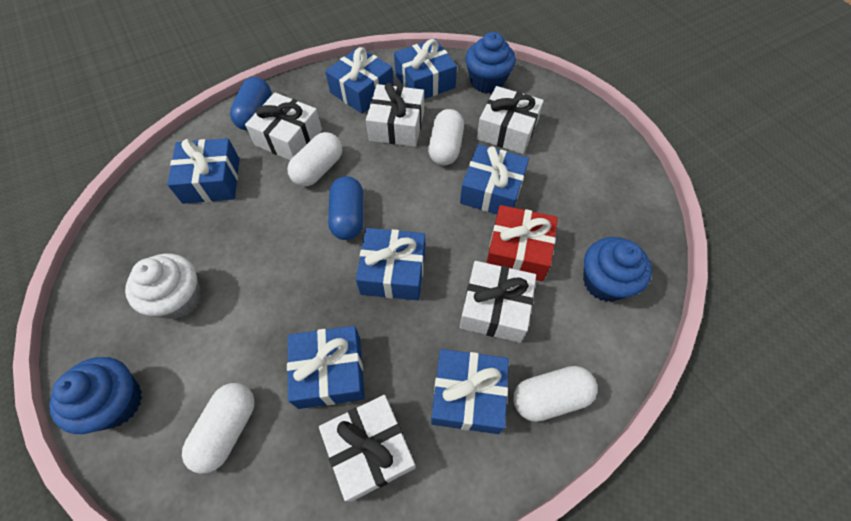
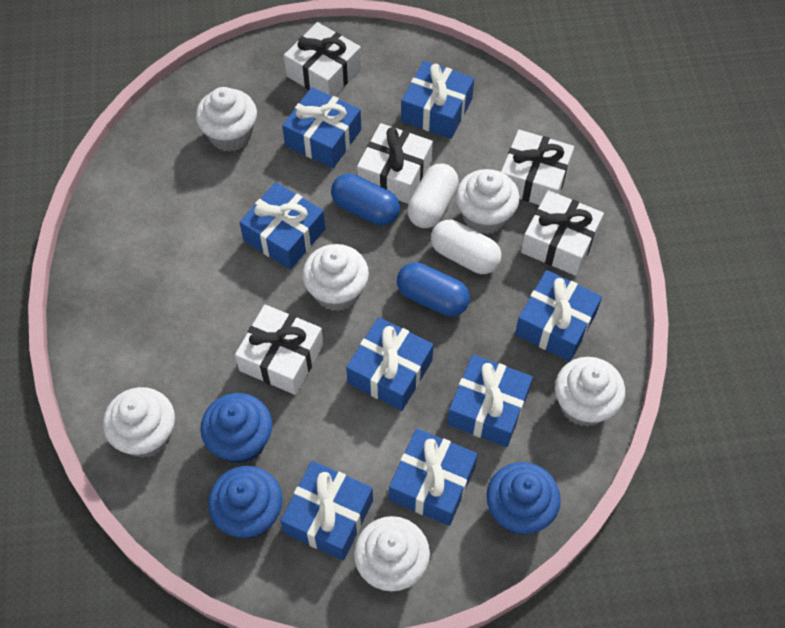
blue gift: [167,138,239,204] [287,326,365,409] [325,47,394,114] [356,228,425,300] [394,39,457,99] [431,349,509,434] [460,144,529,214] = 7 -> [239,182,325,270] [280,461,373,560] [282,87,361,168] [346,317,434,411] [389,428,478,526] [401,61,474,139] [447,355,533,447] [515,270,602,361] = 8
red gift: [486,205,558,281] = 1 -> none = 0
white capsule: [182,383,255,474] [287,132,342,187] [428,109,464,165] [513,366,598,422] = 4 -> [407,164,459,228] [431,220,502,274] = 2
white cupcake: [125,253,201,319] = 1 -> [103,387,175,458] [196,87,257,152] [302,244,369,311] [354,516,430,591] [456,169,520,235] [555,357,625,427] = 6

